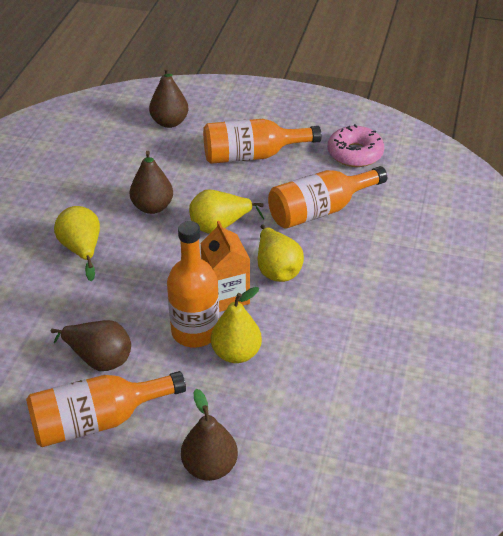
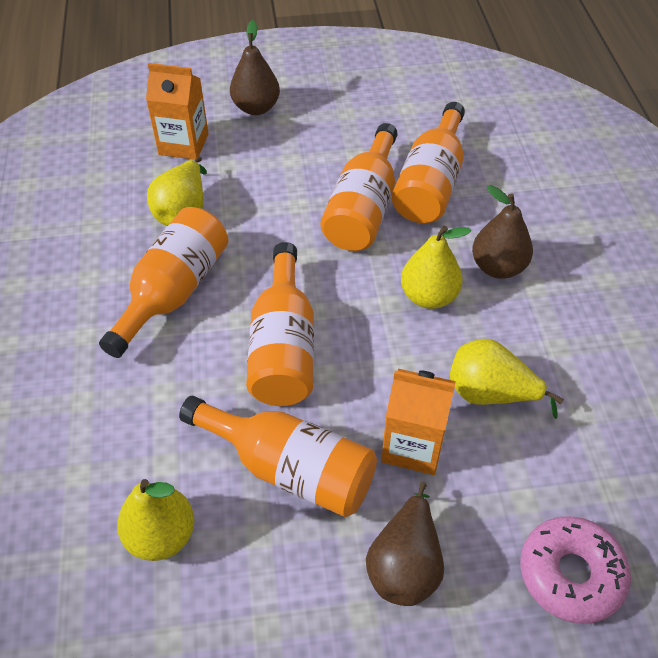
brown pear: [51,320,131,371] [130,151,173,214] [149,67,188,128] [181,389,238,481] = 4 -> [230,20,280,115] [366,482,444,606] [472,185,533,279] = 3
orange bottle: [26,371,186,447] [167,221,219,347] [203,119,322,164] [268,166,387,229] = 4 -> [99,207,228,358] [179,396,377,517] [246,242,314,406] [321,123,398,251] [392,102,465,223] = 5
orange carton: [200,221,250,312] = 1 -> [146,63,209,160] [381,369,456,475] = 2

